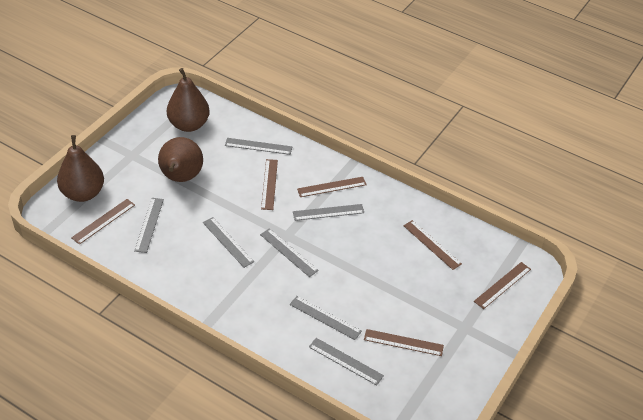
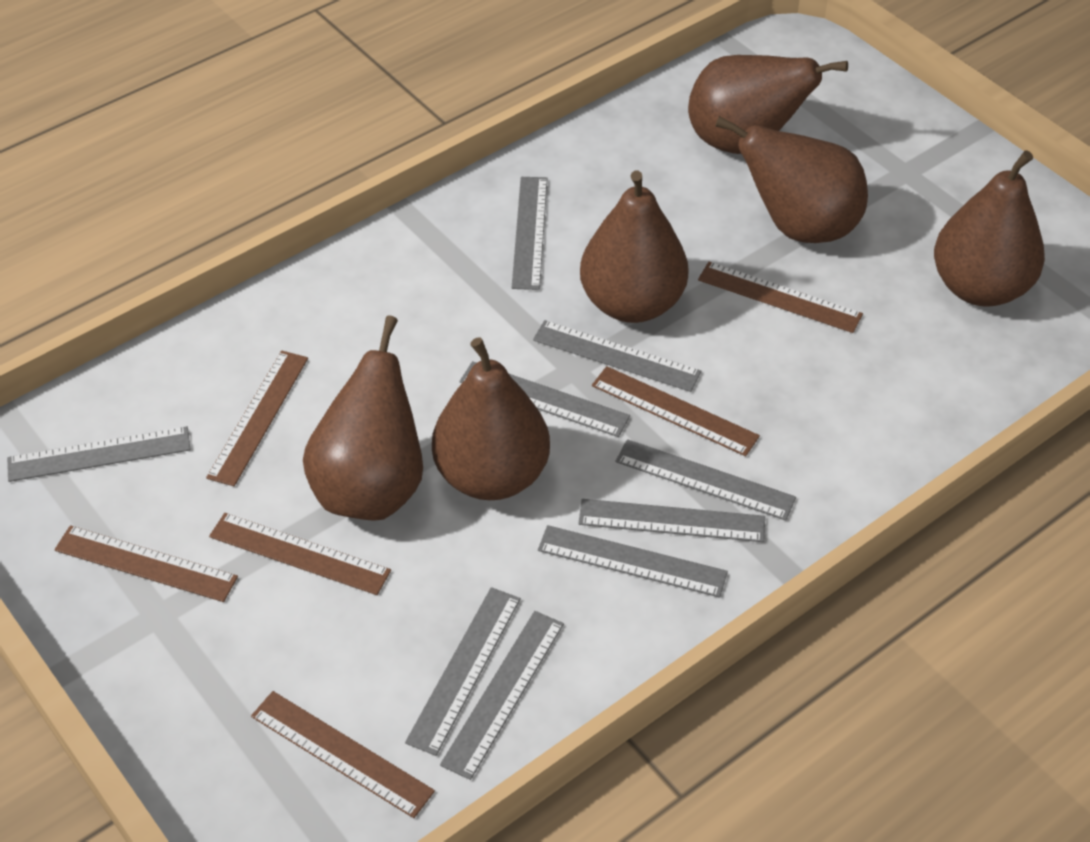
brown pear: [57,135,104,202] [158,137,203,182] [167,68,210,132] = 3 -> [303,316,423,521] [432,337,550,500] [580,171,689,323] [688,55,848,154] [715,116,868,243] [934,151,1045,307] = 6
grey ruler: [134,198,164,253] [203,217,254,268] [225,138,292,155] [260,228,319,277] [290,296,362,340] [293,204,364,221] [309,338,384,385] = 7 -> [7,426,191,482] [405,587,521,756] [440,611,564,780] [459,361,630,437] [512,177,547,290] [533,320,702,392] [538,525,728,598] [578,499,765,542] [615,439,796,521] = 9

